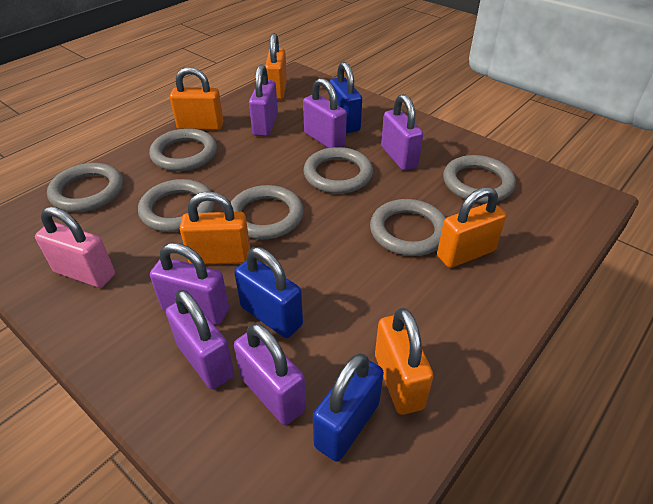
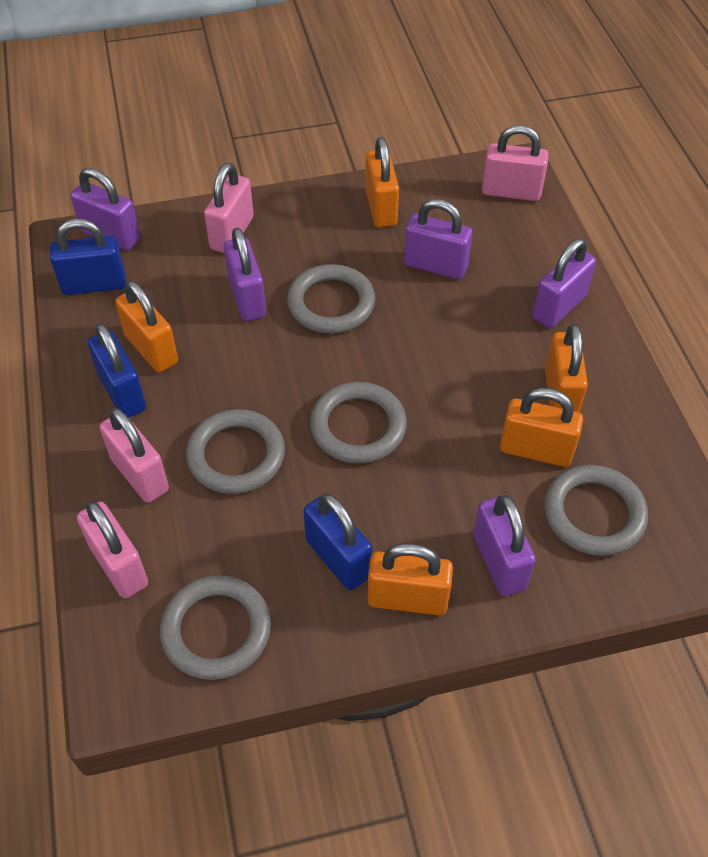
grey ring: [47,163,123,212] [138,179,214,232] [149,128,217,171] [231,185,304,239] [303,147,373,194] [370,199,446,256] [443,155,516,203] = 7 -> [160,575,271,680] [186,409,285,494] [287,264,375,334] [310,382,407,464] [544,465,648,556] = 5
pink padlock: [35,207,115,288] = 1 -> [77,501,148,598] [99,408,169,503] [204,163,254,253] [482,125,549,201] = 4
purple padlock: [150,243,229,325] [166,290,234,389] [234,323,306,425] [249,64,278,136] [303,78,347,148] [381,94,423,171] = 6 -> [71,168,140,250] [224,228,266,321] [404,199,472,279] [473,495,536,596] [532,238,596,328] = 5

